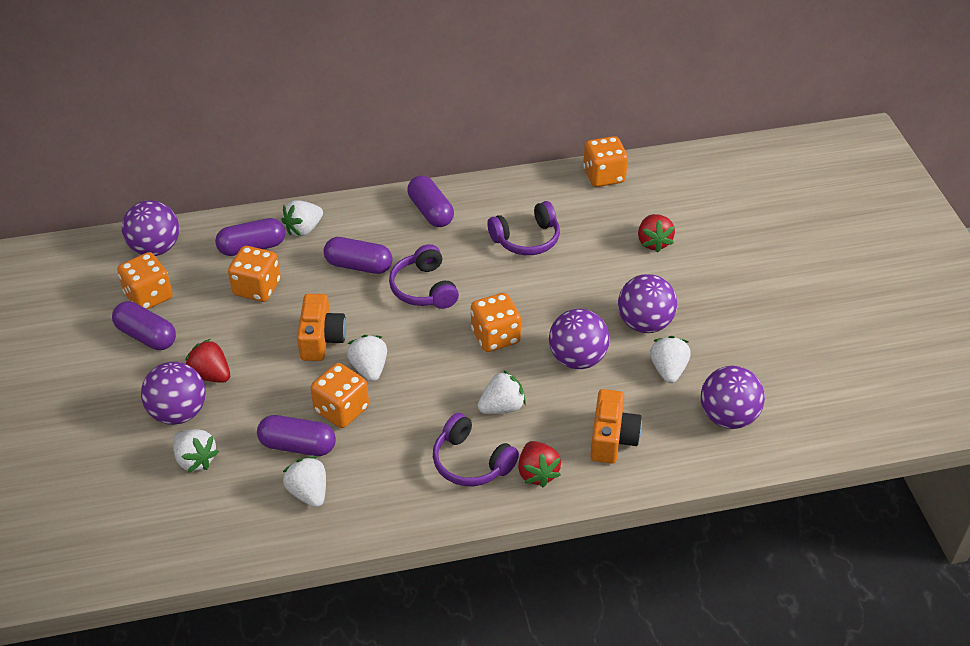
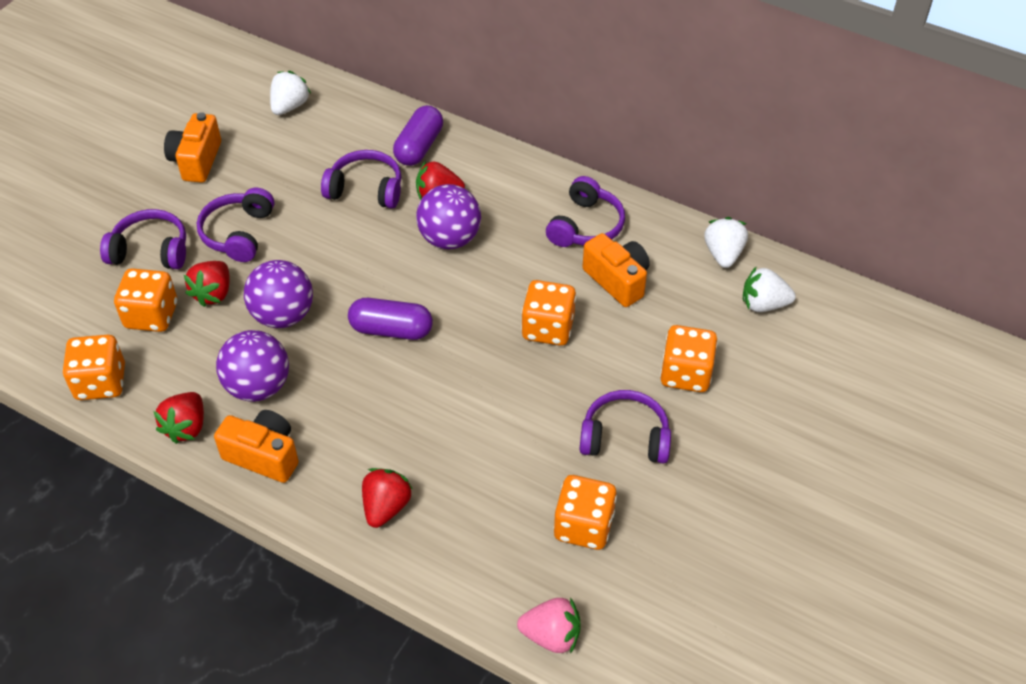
orange camera: [297,294,346,361] [590,389,642,464] = 2 -> [164,112,221,183] [214,410,299,483] [583,233,650,307] = 3
pink strawberry: none = 0 -> [517,597,580,654] = 1
purple ball: [122,200,179,256] [141,362,206,425] [549,309,610,369] [618,274,677,333] [701,366,765,429] = 5 -> [216,330,289,402] [244,260,313,328] [416,184,481,250] = 3
purple capsule: [112,301,176,350] [215,218,285,256] [257,415,336,456] [324,237,393,274] [407,175,454,227] = 5 -> [348,298,433,340] [393,105,443,166] = 2
purple headphones: [389,244,459,309] [433,413,519,486] [487,201,560,255] = 3 -> [100,209,186,269] [197,188,274,262] [321,150,401,209] [546,176,625,247] [580,390,671,463] = 5
red strawberry: [185,339,230,383] [518,441,561,487] [638,214,675,253] = 3 -> [153,392,204,444] [184,261,230,307] [362,468,413,528] [416,161,465,200] = 4
white strawberry: [173,429,219,472] [281,200,323,236] [283,456,326,507] [347,335,387,382] [478,370,526,414] [650,336,691,383] = 6 -> [270,71,311,115] [704,217,748,268] [743,266,796,312] = 3

